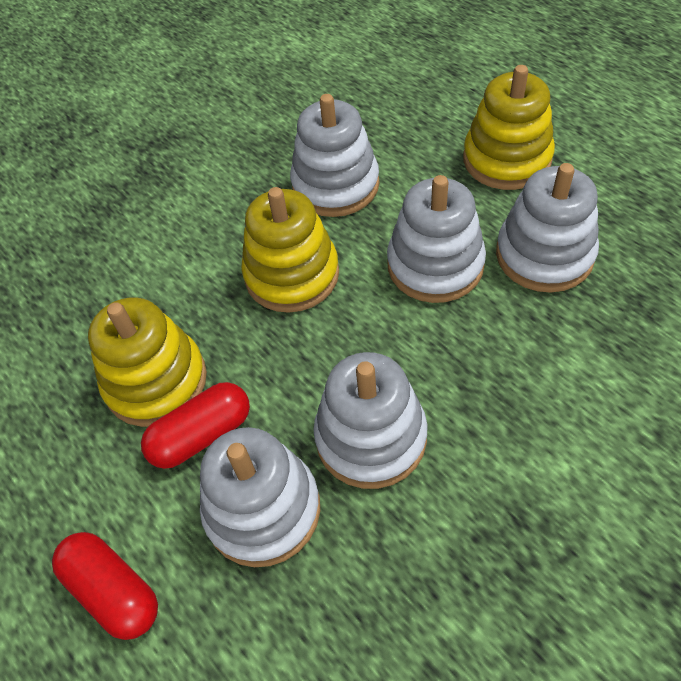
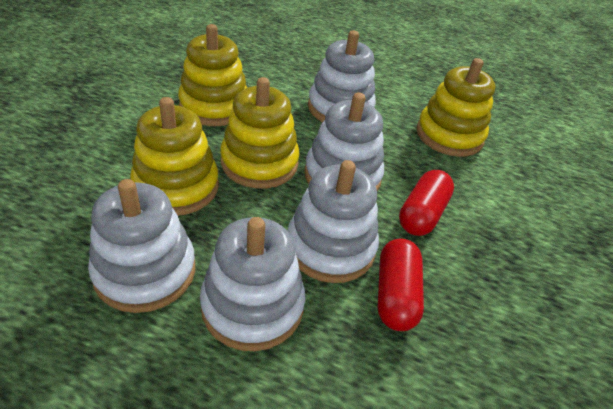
yellow stacking toy: [88,298,207,427] [241,187,339,313] [463,65,555,190] = 3 -> [130,97,219,216] [178,24,247,126] [220,77,300,188] [417,58,496,157] = 4

